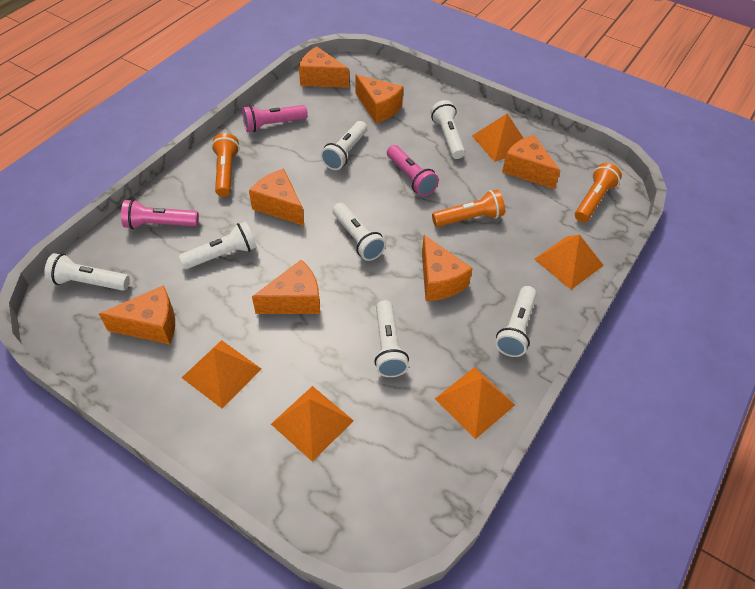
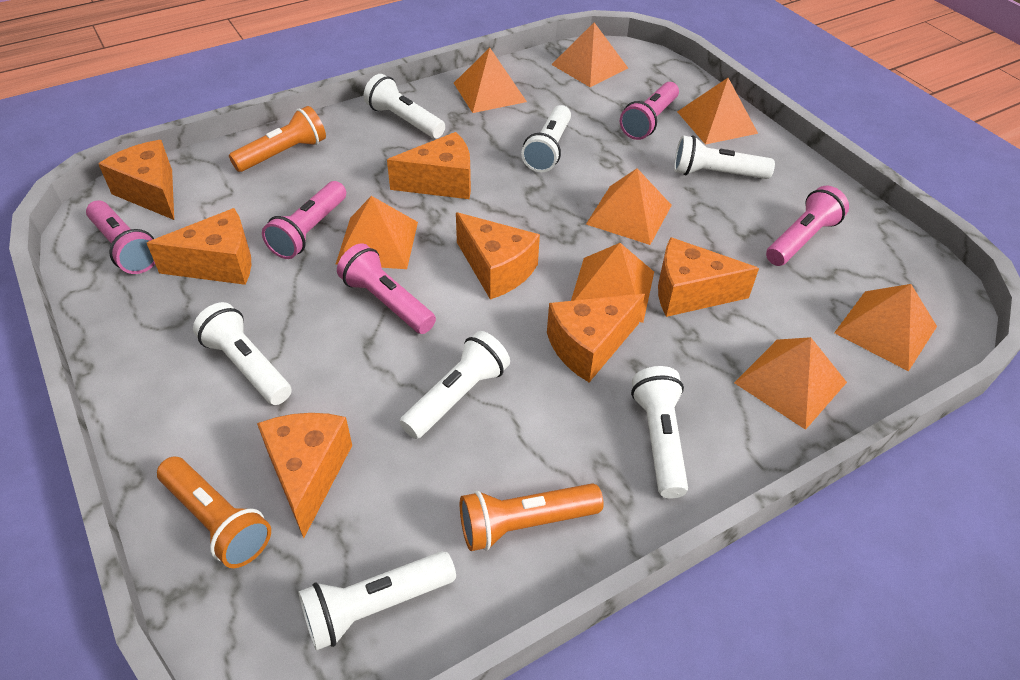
orange pyramid: [182,340,261,408] [271,386,354,462] [435,367,515,439] [472,114,523,162] [534,235,604,290] = 5 -> [336,196,418,269] [454,48,527,113] [551,22,628,87] [571,243,654,323] [586,168,672,245] [677,78,758,145] [734,337,847,430] [834,284,937,371] = 8
pink flashlight: [121,199,199,229] [242,105,308,132] [387,145,439,196] = 3 -> [86,200,155,274] [262,181,346,259] [337,243,436,334] [620,82,679,140] [766,186,849,266] = 5

